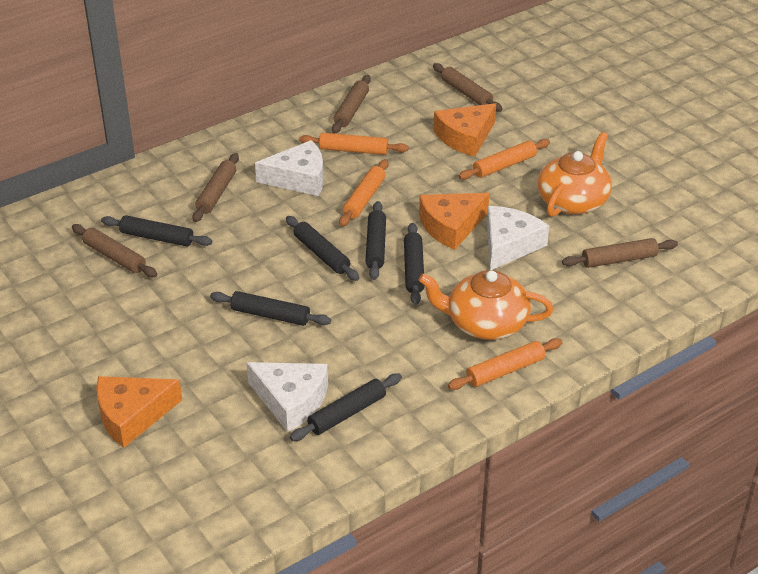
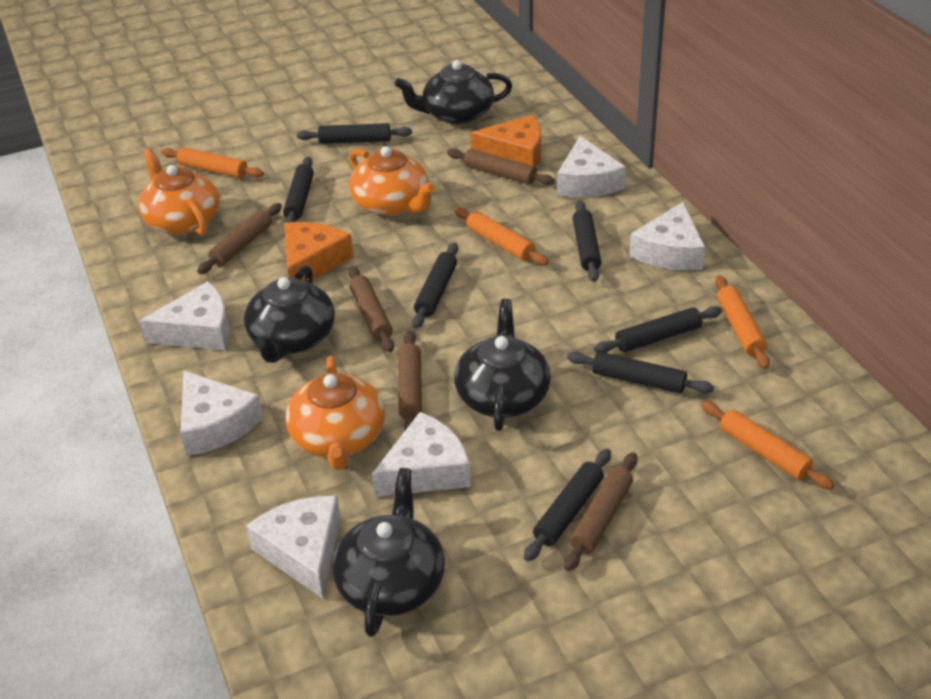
black rolling pin: [101,215,212,246] [210,291,331,326] [286,216,359,281] [290,373,402,441] [365,201,386,280] [404,223,425,305] = 6 -> [283,157,314,223] [297,123,412,144] [412,243,458,329] [524,449,611,562] [567,352,714,394] [573,200,601,282] [594,306,722,353] = 7
black teapot: none = 0 -> [244,265,335,363] [332,468,445,637] [395,60,512,124] [454,299,551,431] = 4
orange cheese: [96,376,182,448] [419,193,489,250] [434,103,496,157] = 3 -> [284,222,354,281] [471,115,541,167] = 2
orange teapot: [418,270,553,340] [537,132,612,217] = 2 -> [138,148,220,235] [285,356,385,470] [349,146,435,216] = 3
white cheese: [247,362,328,432] [255,140,324,196] [487,206,549,270] = 3 -> [140,281,230,351] [181,371,263,456] [246,496,341,599] [372,412,471,497] [557,136,626,197] [629,202,705,270] = 6

